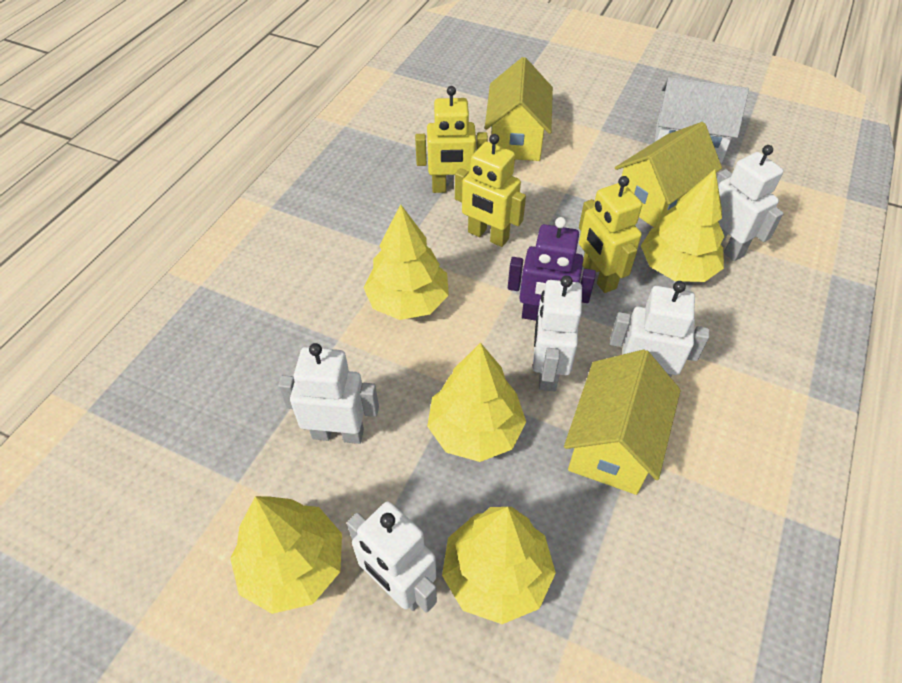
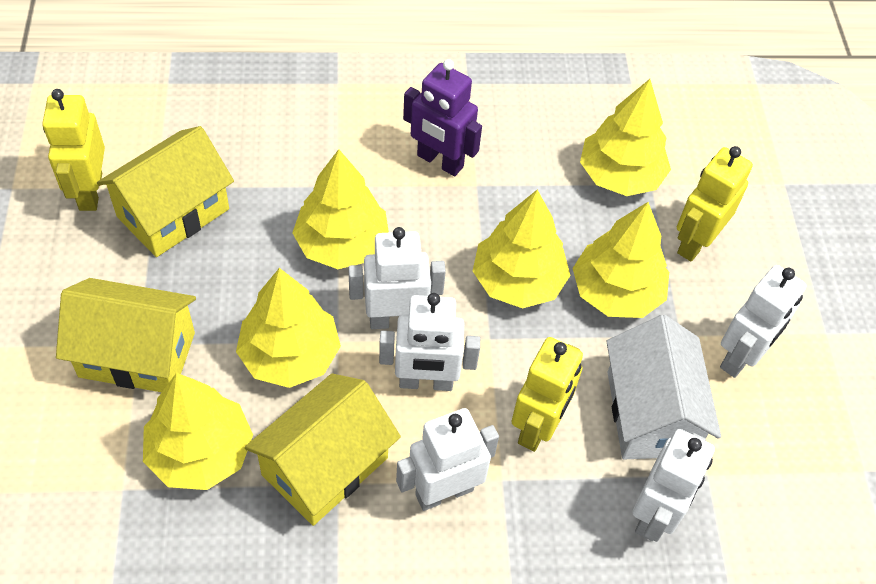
yellow tree: [230,496,342,614] [363,204,449,320] [427,343,526,462] [442,507,556,624] [641,169,725,282] = 5 -> [143,373,253,490] [236,268,341,388] [292,149,389,269] [473,190,571,308] [572,202,669,318] [580,79,671,196] = 6

